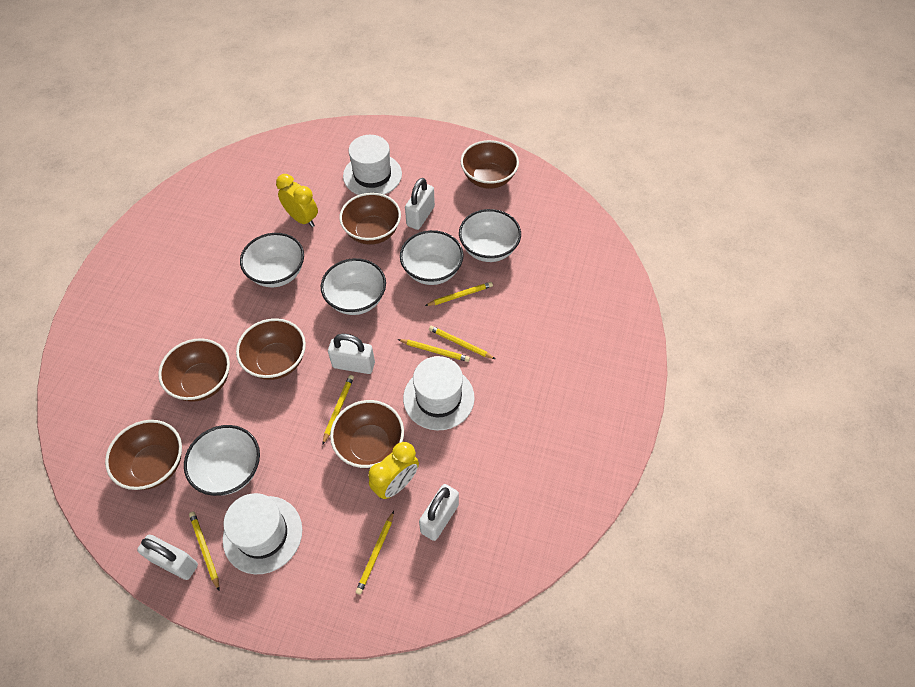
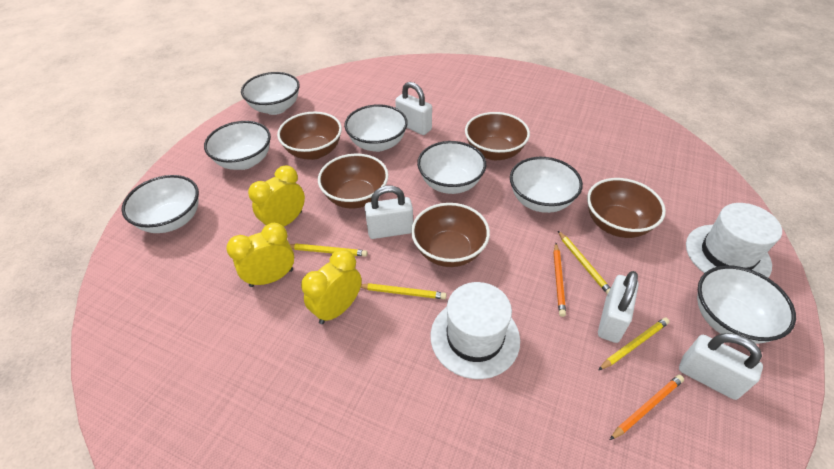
brown bowl: [105,420,182,490] [158,338,230,402] [236,318,306,380] [330,400,404,468] [339,193,401,245] [461,140,519,189] = 6 -> [277,112,342,160] [318,154,389,209] [411,203,490,267] [465,112,530,160] [587,178,666,238] = 5
orange pencil: none = 0 -> [554,243,566,317] [610,375,684,440] = 2
white bowl: [184,425,260,496] [240,233,304,287] [321,258,386,315] [400,230,464,285] [459,209,521,262] = 5 -> [122,175,199,233] [204,121,271,170] [241,72,300,115] [344,104,408,152] [417,141,486,194] [510,157,583,213] [697,265,796,344] = 7
white hat: [223,493,302,574] [343,135,402,195] [403,356,475,430] = 3 -> [431,282,520,379] [686,203,782,277] = 2
yellow clock: [276,174,318,227] [368,442,419,499] = 2 -> [226,223,294,287] [248,165,305,226] [301,249,362,324] = 3
yellow pencil: [189,511,219,590] [322,375,354,445] [355,511,394,595] [398,339,470,362] [425,282,493,306] [429,326,495,359] = 6 -> [290,244,367,257] [360,283,447,299] [558,231,611,295] [599,317,670,370] = 4

